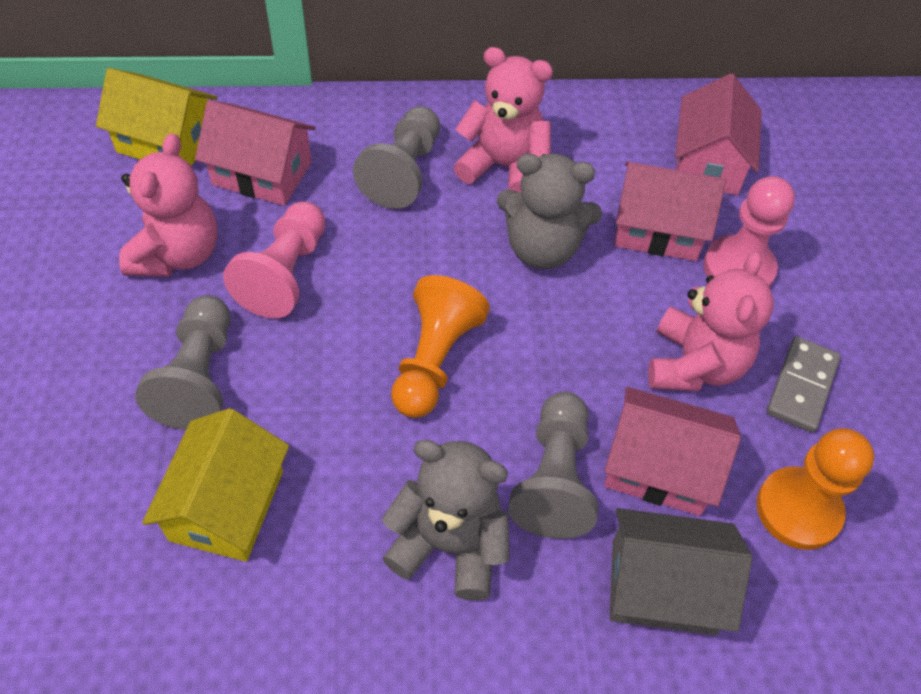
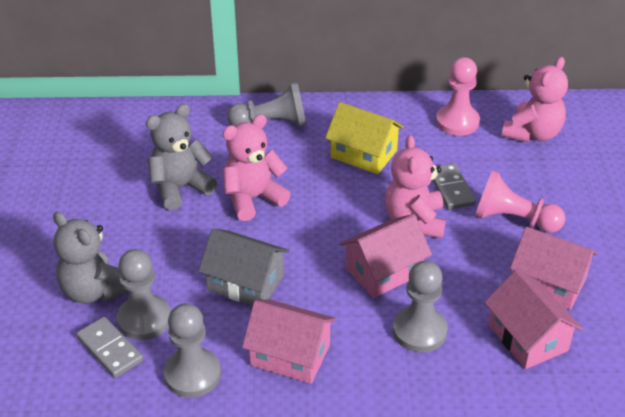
grey domino: [766,336,841,433] = 1 -> [76,317,143,378] [432,163,476,210] = 2
grey pawn: [135,295,231,430] [353,106,440,209] [508,392,598,539] = 3 -> [116,249,171,340] [163,303,221,398] [228,82,306,126] [393,260,448,352] = 4
orange pawn: [391,275,490,418] [756,428,874,550] = 2 -> none = 0
yellow house: [96,68,217,166] [142,408,289,562] = 2 -> [325,102,404,174] = 1

